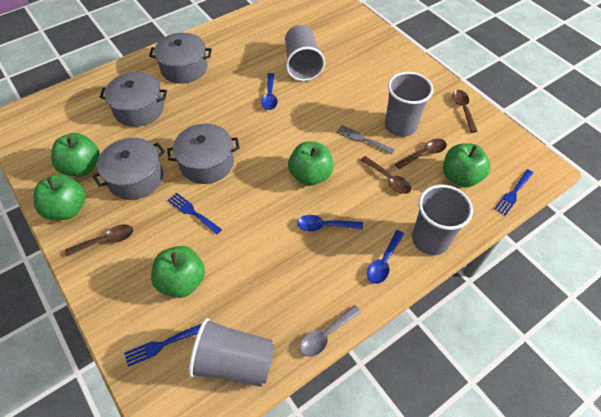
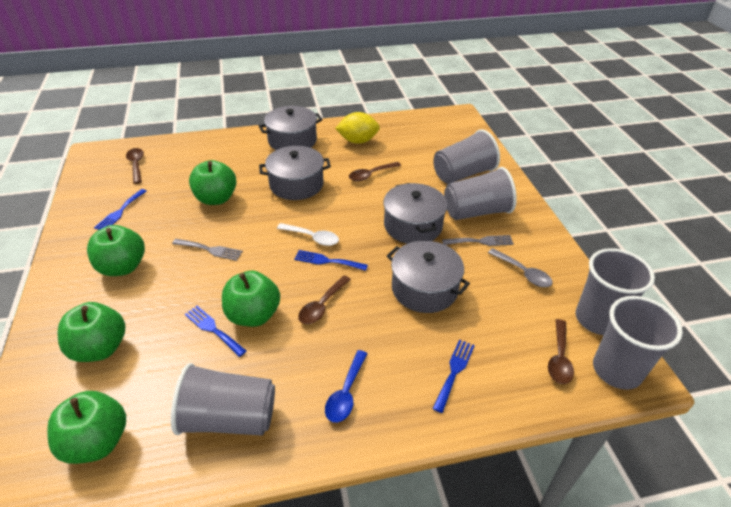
blue fork: [124,324,201,367] [167,193,222,235] [494,169,533,216] = 3 -> [94,189,147,230] [185,306,246,357] [294,250,368,271] [432,339,475,413] = 4
blue spoon: [261,73,278,110] [297,215,363,231] [367,230,404,284] = 3 -> [325,350,368,423] = 1
grey cup: [189,318,275,387] [285,25,325,81] [385,72,433,137] [412,185,473,255] = 4 -> [171,363,275,436] [433,129,500,184] [444,167,517,220] [576,248,655,335] [593,296,683,390] = 5
grey fork: [336,125,394,154] = 1 -> [172,239,243,261] [442,235,514,246] = 2
white spoon: none = 0 -> [277,223,339,246] = 1
yellow lemon: none = 0 -> [335,112,380,144] = 1

